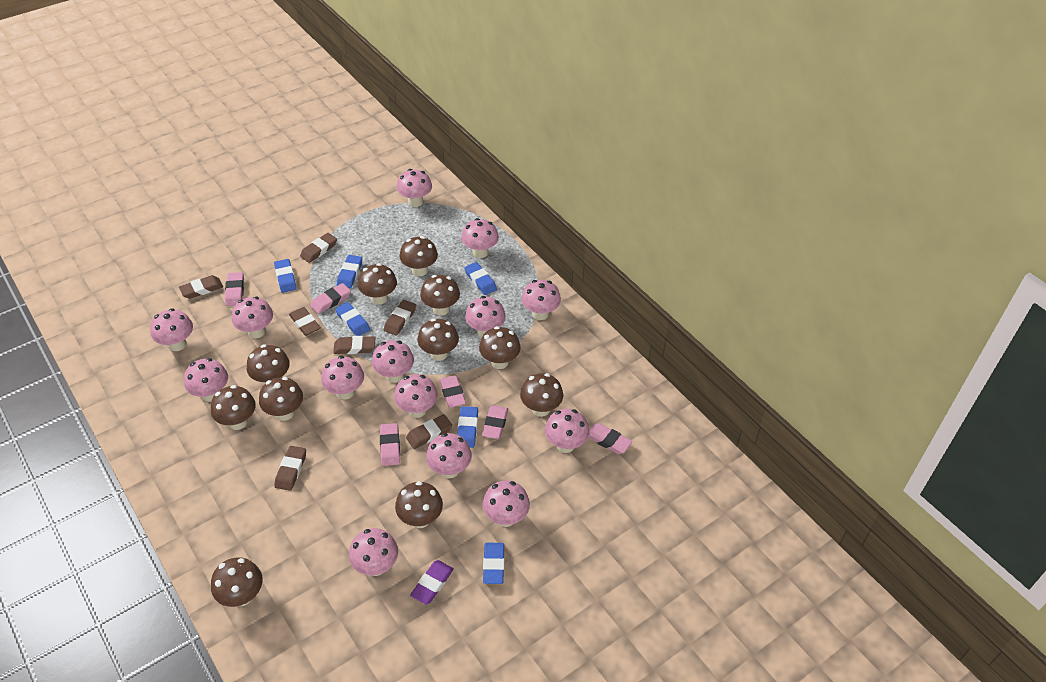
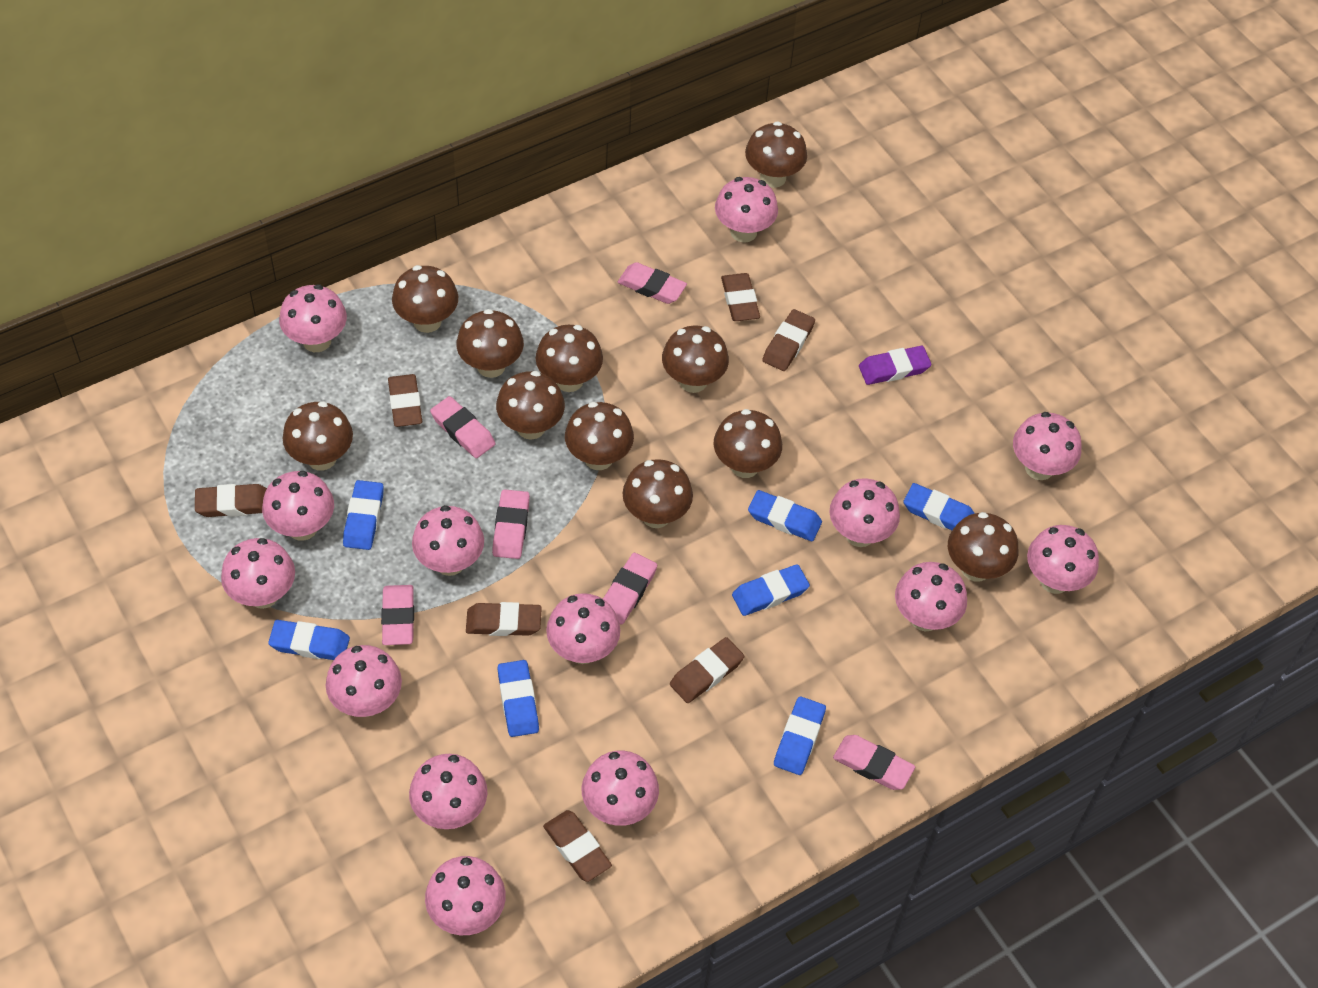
blue eraser: [274,259,297,293] [335,302,370,336] [337,255,362,288] [457,406,478,448] [465,262,497,295] [483,543,505,584] = 6 -> [268,620,350,660] [343,480,384,550] [497,660,539,737] [732,564,810,616] [748,490,822,541] [774,696,826,775] [904,483,975,530] = 7

